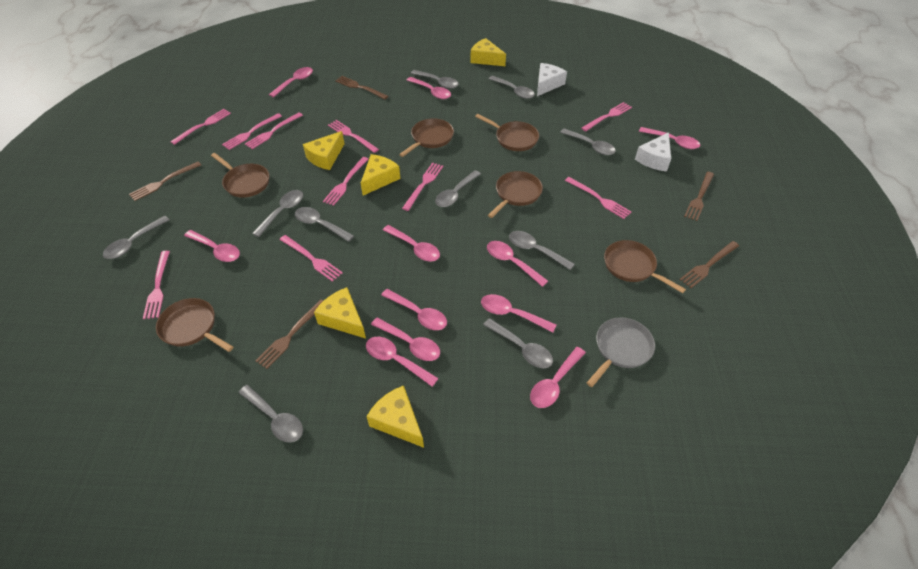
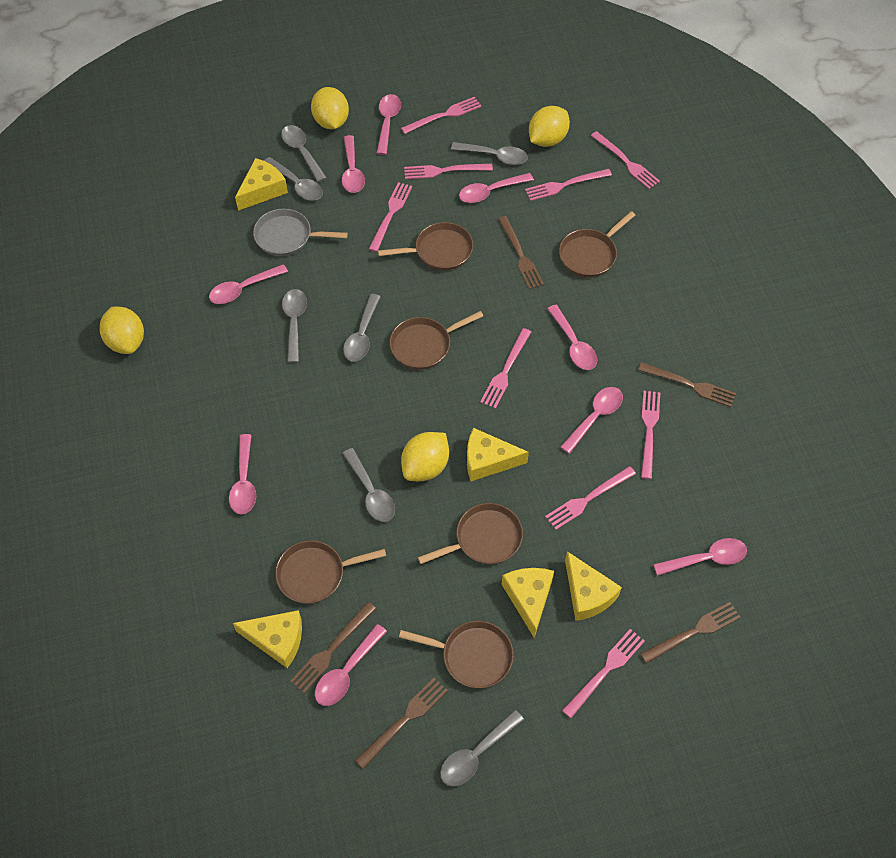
grey spoon: [103,216,170,259] [238,385,303,443] [252,190,303,237] [295,207,354,242] [411,70,459,89] [435,170,481,207] [483,318,553,368] [489,76,535,99] [509,231,575,270] [560,128,616,155] = 10 -> [264,157,323,201] [281,125,327,182] [282,289,307,363] [342,448,395,522] [343,294,381,362] [440,710,524,786] [451,142,528,165] = 7
pink fork: [143,251,170,319] [170,109,231,145] [222,113,282,150] [245,112,303,149] [280,235,343,282] [323,157,368,206] [328,120,379,153] [402,162,443,211] [565,177,631,219] [581,102,632,131] = 10 -> [369,182,412,252] [401,97,482,134] [404,164,493,179] [480,328,531,409] [525,169,612,201] [545,466,636,530] [562,629,645,718] [591,131,660,189] [641,391,660,479] = 9
pink spoon: [184,230,240,262] [269,67,313,97] [366,337,439,387] [371,317,440,361] [381,289,447,330] [383,225,440,262] [407,77,451,99] [481,294,556,332] [487,241,548,287] [530,347,586,408] [639,127,700,149] = 11 -> [209,264,288,304] [229,434,256,514] [315,624,387,706] [342,135,365,193] [377,94,401,155] [459,173,534,203] [547,305,597,370] [560,387,623,454] [653,538,747,576] = 9
white cheese: [537,63,567,96] [635,132,671,172] = 2 -> none = 0
yellow lemon: none = 0 -> [100,307,144,354] [311,87,349,129] [401,432,449,481] [529,106,570,147] = 4

